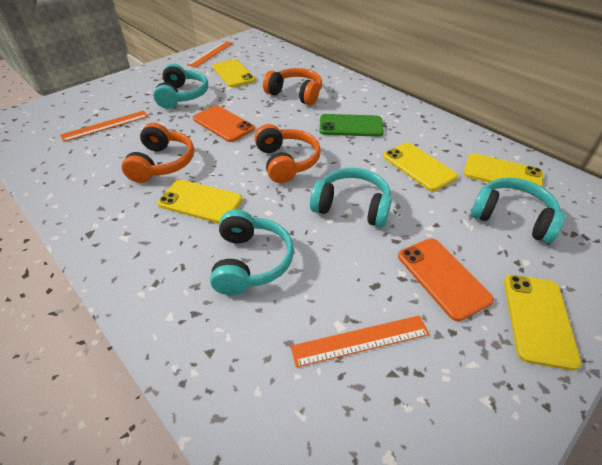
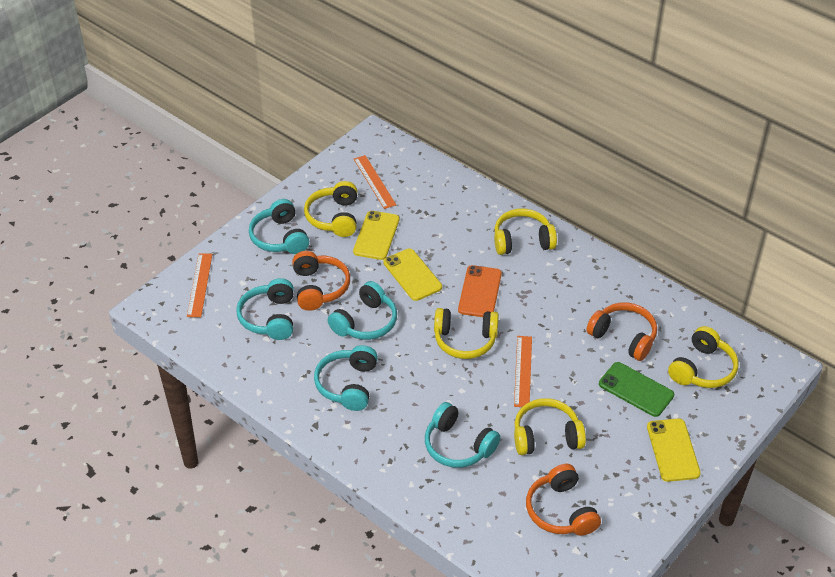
orange phone: [193,105,255,142] [398,238,494,321] = 2 -> [458,265,502,317] = 1
turquoise headphones: [153,64,208,109] [210,209,294,295] [310,168,392,227] [470,178,565,244] = 4 -> [236,278,294,340] [249,199,309,254] [314,345,378,411] [328,281,397,340] [425,402,501,468] = 5
yellow headphones: none = 0 -> [304,181,357,237] [434,308,499,359] [494,209,557,255] [514,398,586,455] [668,326,739,388] = 5
yellow phone: [157,180,243,224] [212,59,256,87] [383,143,458,191] [464,153,543,191] [504,275,582,371] = 5 -> [353,211,399,260] [383,249,442,301] [647,418,701,482] = 3

